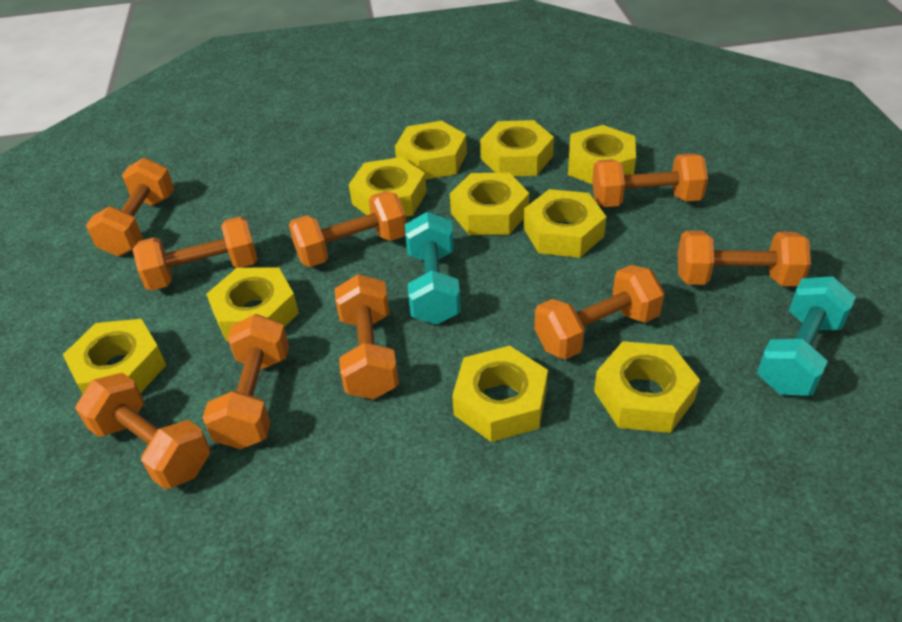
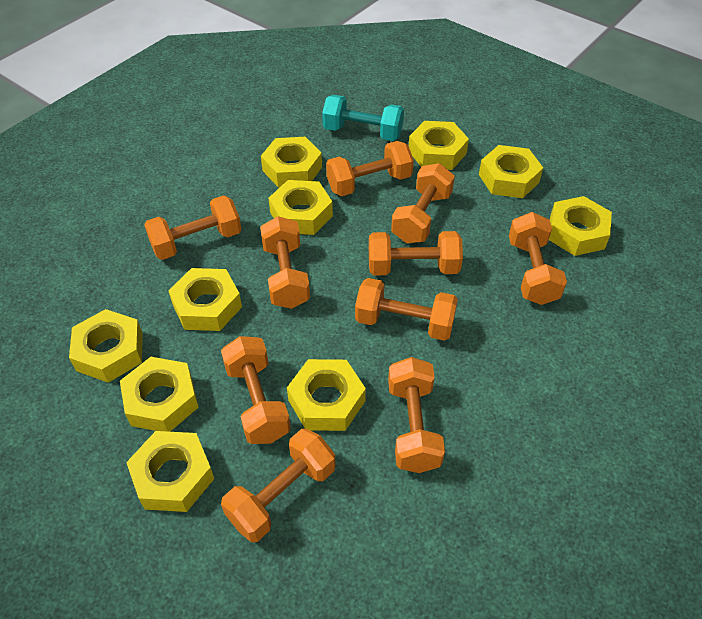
orange dumbbell: [75,373,210,489] [86,158,174,256] [132,216,258,291] [202,314,289,449] [289,191,406,267] [335,274,399,399] [534,265,665,359] [592,154,708,207] [678,231,811,286] = 9 -> [144,195,242,260] [221,336,291,444] [221,429,336,542] [260,216,310,309] [326,141,414,196] [355,278,458,341] [369,231,463,275] [388,357,445,473] [391,163,455,243] [509,212,567,305] = 10
turquoise dumbbell: [405,212,461,325] [757,276,856,396] = 2 -> [322,95,404,141] = 1

